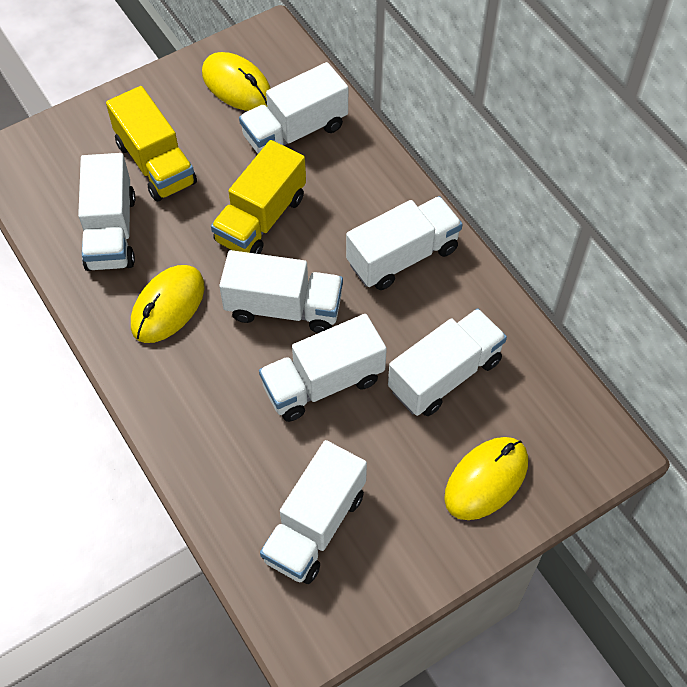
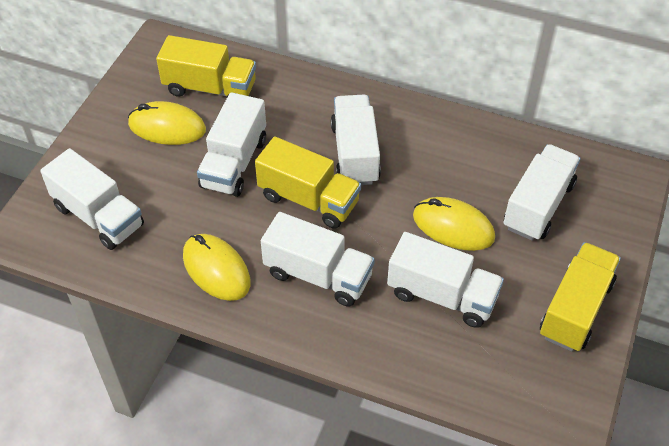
white truck: [78,153,135,271] [219,250,343,333] [239,62,348,154] [259,314,387,422] [260,440,367,584] [346,196,463,290] [388,308,507,416] = 7 -> [40,148,144,250] [197,92,266,197] [261,212,375,306] [331,94,381,185] [387,232,504,328] [504,144,581,241] = 6
yellow truck: [106,86,197,202] [211,140,306,254] = 2 -> [156,35,256,97] [255,137,361,229] [540,242,621,352] = 3

